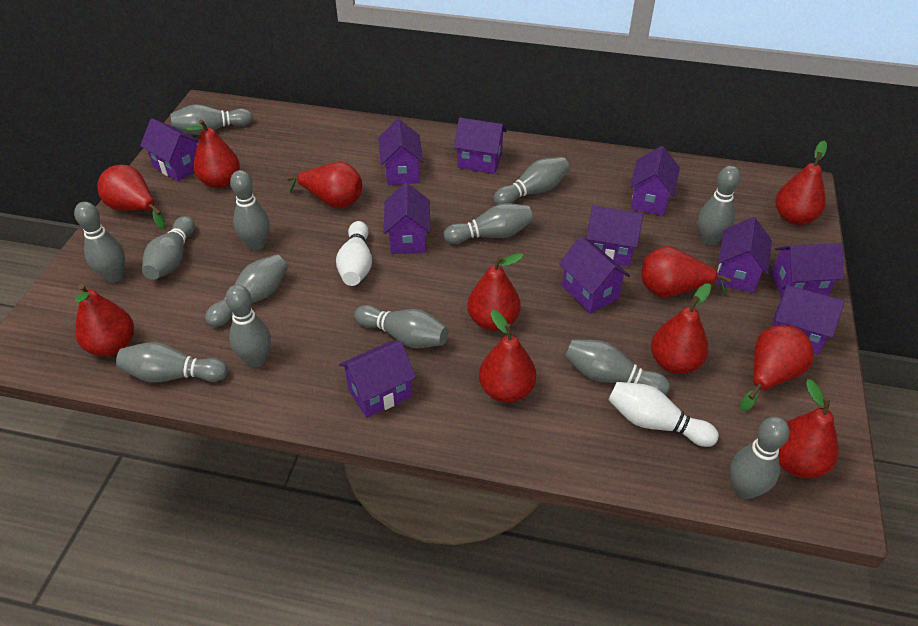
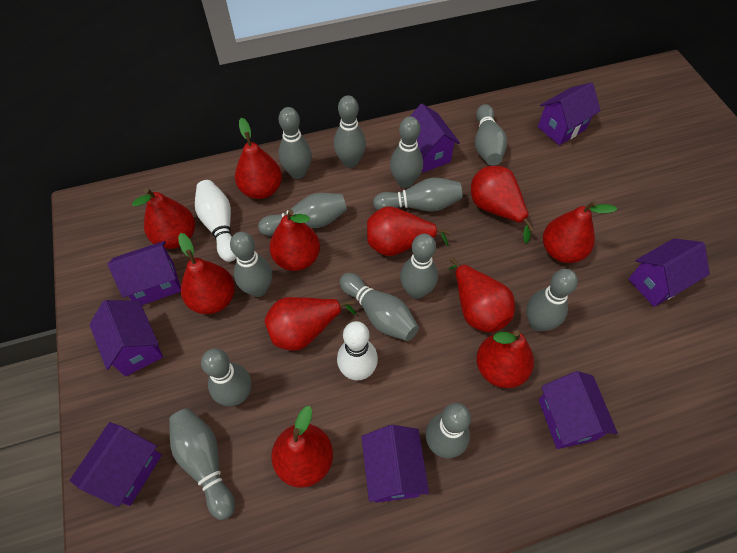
purple house: [140,118,199,182] [339,341,416,418] [378,119,423,185] [384,183,430,254] [454,118,506,174] [559,236,630,313] [586,206,643,266] [630,146,680,216] [716,217,772,293] [771,243,844,297] [772,285,845,355] = 11 -> [69,422,162,507] [89,300,163,376] [108,241,181,305] [362,425,429,503] [410,104,460,173] [538,82,601,145] [539,371,618,449] [628,239,710,307] = 8

